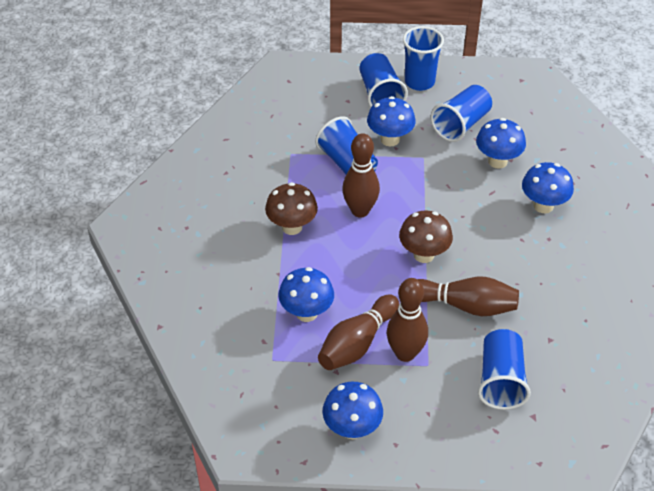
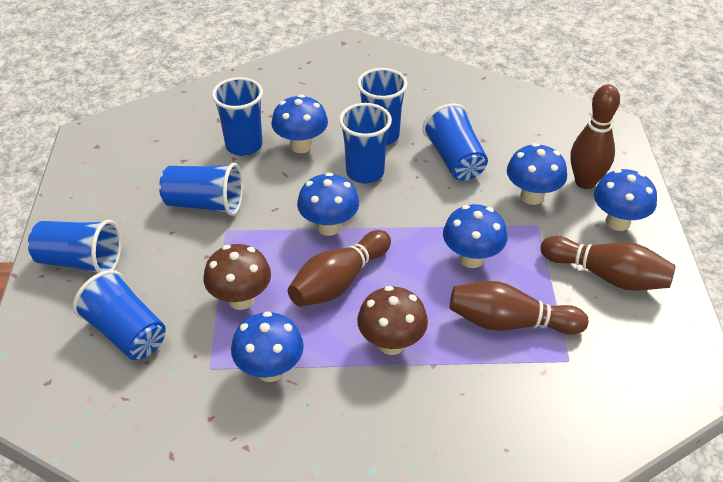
blue cup: [315,116,378,174] [360,53,408,107] [403,26,444,91] [431,85,492,142] [478,329,531,410] = 5 -> [28,220,122,273] [73,270,166,360] [159,163,243,216] [212,77,263,156] [339,103,392,184] [357,68,407,145] [422,103,488,180] = 7
blue mushroom: [278,267,334,322] [322,381,383,439] [367,96,416,146] [476,118,526,169] [522,162,574,214] = 5 -> [231,311,304,382] [271,95,328,153] [297,172,359,236] [443,204,507,268] [507,143,567,205] [594,169,657,231] = 6

